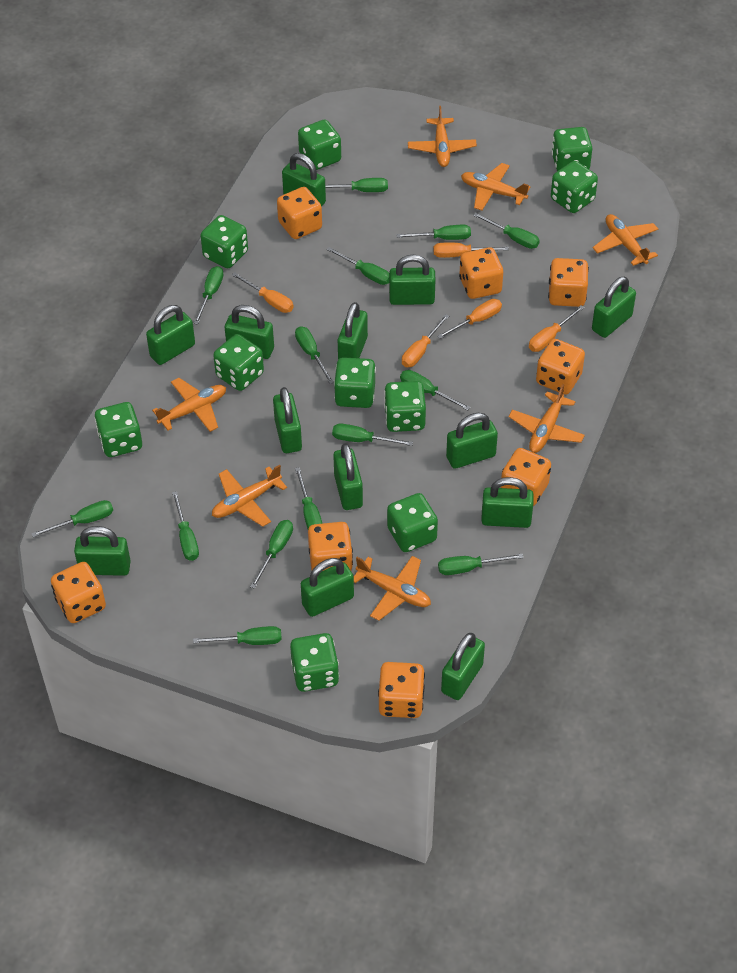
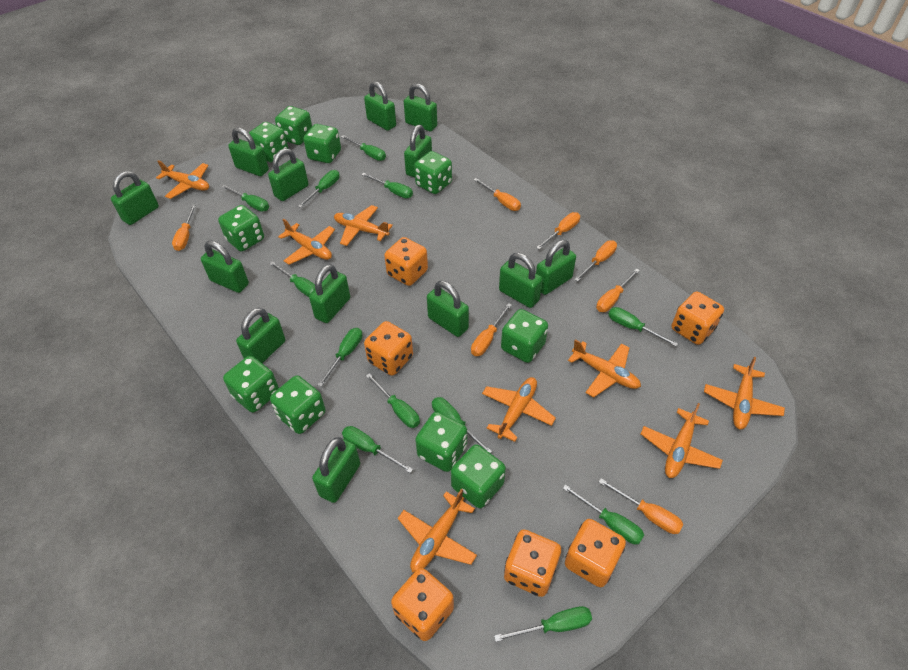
green screwdriver: [31,500,113,537] [172,491,199,561] [193,266,224,325] [193,626,282,645] [250,520,293,589] [295,326,334,384] [295,467,323,529] [325,178,388,192] [327,247,389,285] [332,424,413,446] [396,225,471,240] [400,370,471,410] [438,554,523,575] [473,213,540,249] = 14 -> [221,185,269,212] [269,261,315,297] [298,170,340,208] [318,328,362,387] [341,135,386,161] [342,426,413,473] [362,173,413,198] [366,373,420,428] [432,397,492,453] [494,606,592,642] [563,485,644,544] [608,307,678,347] = 12
orange dice: [51,562,106,623] [277,187,322,239] [308,522,353,571] [378,662,425,718] [459,247,503,299] [501,448,551,506] [536,339,585,395] [548,258,589,307] = 8 -> [364,321,413,376] [384,237,428,286] [391,568,454,641] [504,529,561,597] [565,519,626,587] [671,292,724,345] = 6
orange plane: [152,378,226,432] [212,465,287,527] [354,556,431,621] [408,106,477,167] [461,163,530,211] [508,384,585,453] [593,214,658,266] = 7 -> [156,160,209,199] [278,218,335,265] [334,205,393,246] [398,489,477,572] [482,377,556,442] [568,339,641,398] [641,403,723,478] [704,357,785,429] = 8
orange screwdriver: [232,272,294,313] [402,314,449,367] [434,242,509,258] [437,299,502,339] [529,305,585,352] = 5 -> [172,204,196,251] [471,303,512,356] [474,178,521,211] [536,212,580,249] [575,240,617,282] [596,269,640,312] [599,478,684,534] = 7

